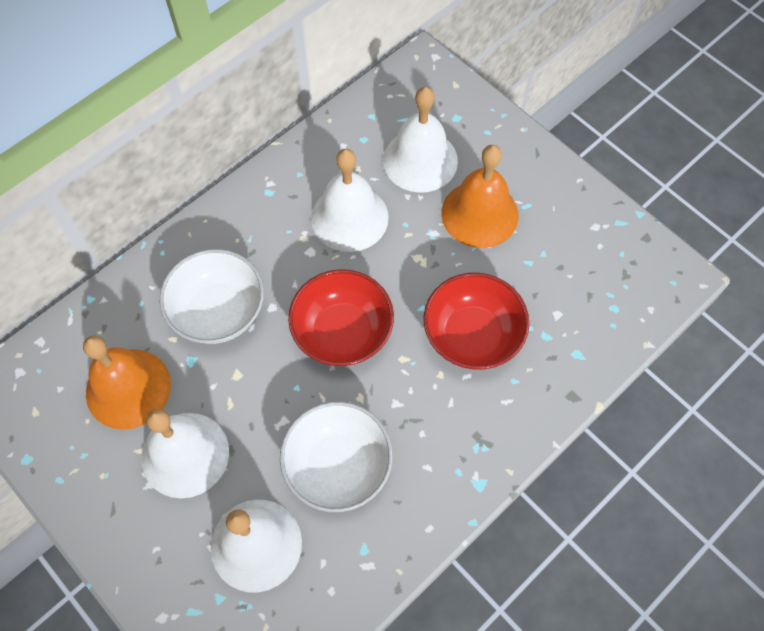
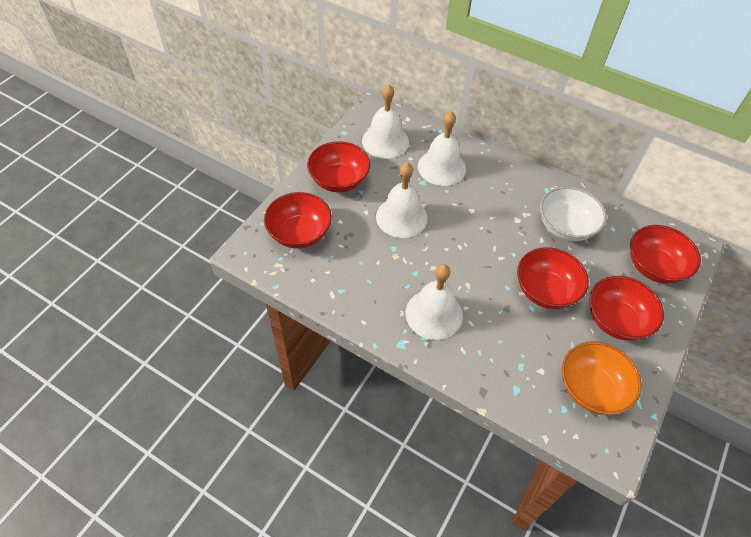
orange bell: [83,335,171,430] [441,145,519,248] = 2 -> none = 0
orange bowl: none = 0 -> [562,341,642,415] = 1
red bowl: [288,269,394,366] [424,273,529,370] = 2 -> [264,192,332,249] [307,141,370,192] [517,247,589,309] [590,276,664,341] [630,225,701,284] = 5
white bowl: [159,249,264,344] [280,402,393,512] = 2 -> [540,186,607,241] = 1

